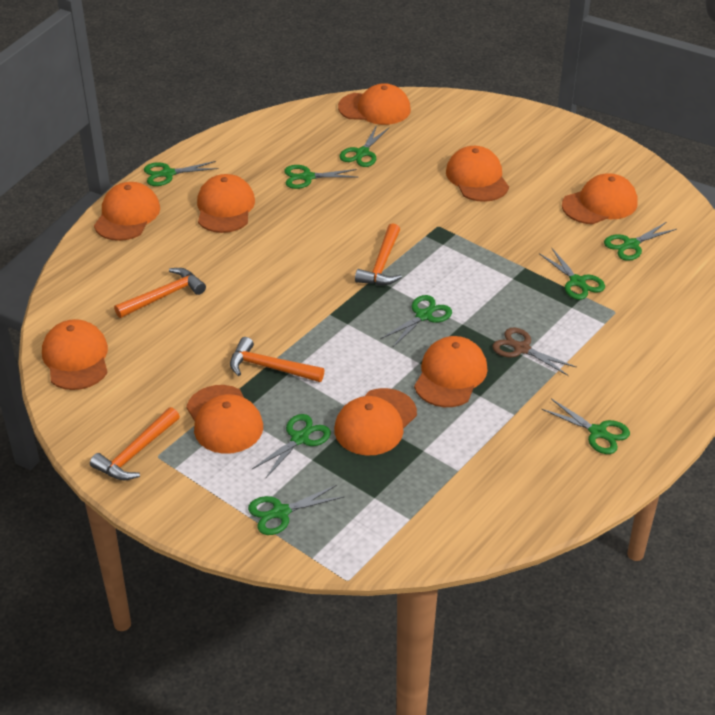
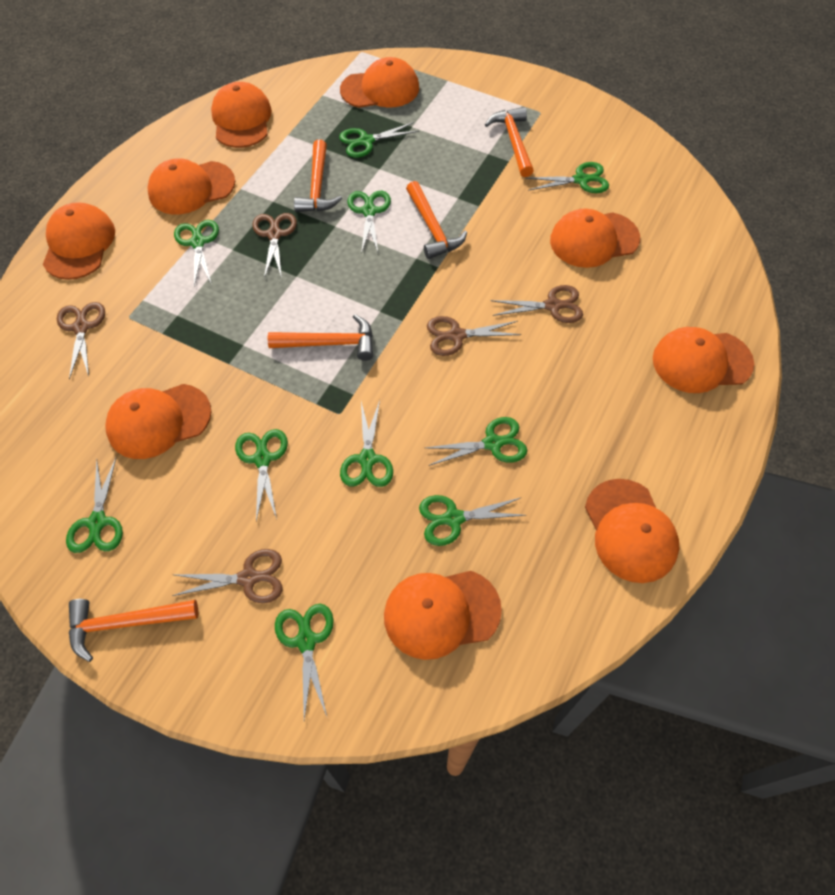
brown scissors: [492,328,577,376] = 1 -> [57,302,105,379] [172,549,283,603] [252,213,297,278] [427,316,521,356] [491,285,583,323] = 5
green scissors: [144,161,219,186] [248,485,344,535] [252,414,331,479] [284,165,357,189] [339,125,389,167] [380,295,452,348] [539,248,605,300] [541,399,630,454] [604,222,677,261] = 9 -> [66,458,123,553] [174,220,219,286] [235,429,288,521] [275,604,334,719] [339,122,419,158] [340,400,393,487] [347,191,391,254] [419,495,527,546] [425,417,527,466] [526,162,609,193] = 10
orange hammer: [90,407,180,480] [114,268,206,318] [230,337,324,382] [355,223,402,285] = 4 -> [69,599,198,662] [268,314,373,361] [294,140,342,212] [406,181,467,259] [485,107,534,177] = 5

